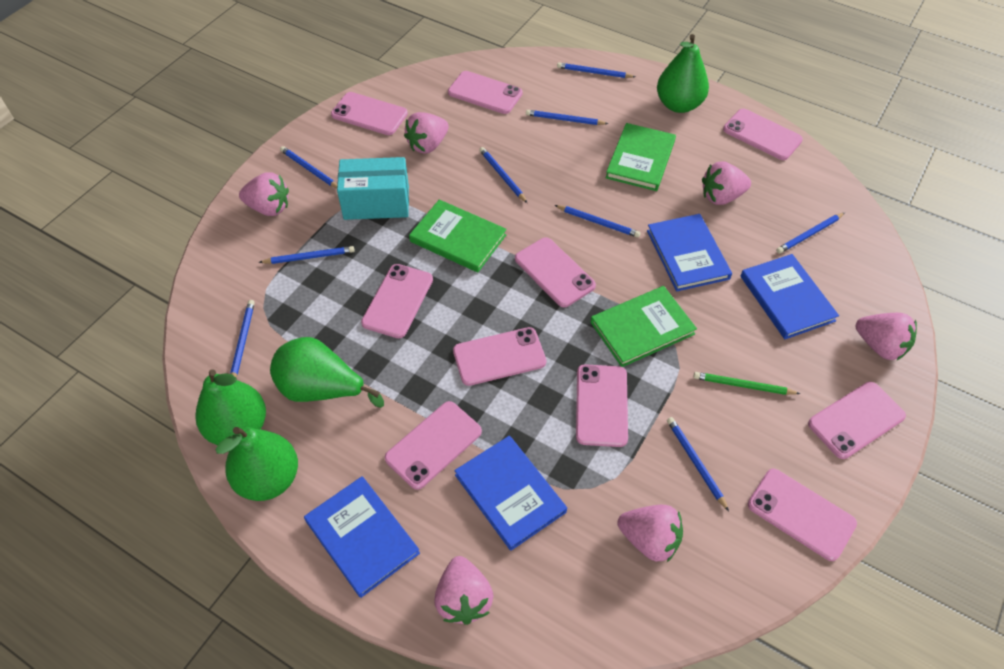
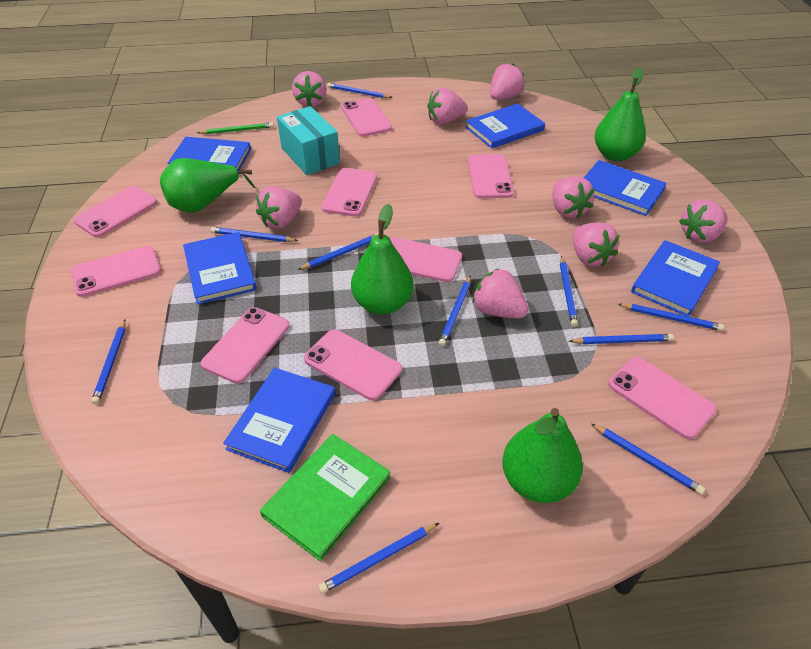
blue book: [304,476,420,598] [454,436,567,551] [647,214,732,291] [741,254,839,339] = 4 -> [168,137,251,171] [183,232,257,305] [223,368,335,473] [466,103,545,149] [584,160,667,216] [631,240,720,316] = 6
blue pencil: [230,300,255,377] [259,246,355,264] [280,146,337,188] [479,147,527,203] [526,110,608,125] [555,205,641,238] [557,62,636,78] [667,417,729,511] [776,213,845,254] = 9 -> [91,320,126,405] [211,227,298,242] [298,233,378,270] [318,523,439,594] [327,83,393,98] [438,276,471,346] [560,256,578,327] [569,334,674,344] [591,424,705,495] [618,303,724,331] = 10
green book: [409,200,506,272] [591,286,697,367] [606,123,676,191] = 3 -> [260,434,391,561] = 1
pink phone: [331,92,408,135] [361,264,433,338] [385,401,482,490] [448,71,523,114] [453,327,546,386] [515,237,596,307] [576,364,628,447] [723,109,803,160] [748,469,857,561] [808,382,906,459] = 10 -> [71,246,161,297] [74,186,157,237] [201,307,290,384] [304,329,402,400] [321,168,377,216] [341,98,392,137] [390,237,462,282] [468,154,514,198] [608,356,717,439] = 9
pink strawberry: [239,172,289,216] [404,112,449,154] [434,556,494,625] [618,505,683,562] [702,162,751,205] [856,313,917,361] = 6 -> [256,186,302,229] [292,71,327,107] [427,87,468,125] [473,268,528,318] [490,63,525,100] [552,177,594,218] [573,222,620,267] [679,199,727,243] = 8

